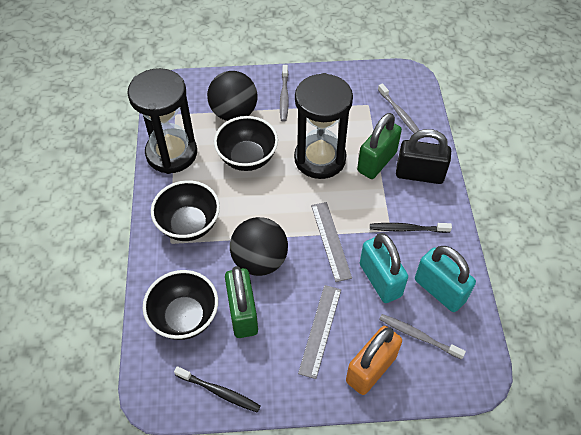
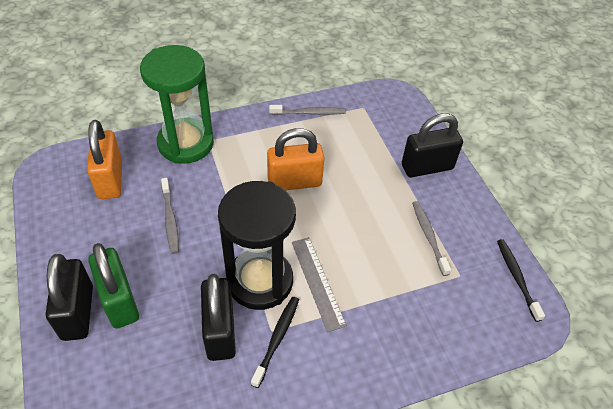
black ball: [207,71,257,121] [230,217,288,276] = 2 -> none = 0
black bowl: [143,270,218,340] [151,180,220,241] [214,116,278,171] = 3 -> none = 0
black hourglass: [127,68,197,174] [294,73,353,179] = 2 -> [218,181,296,310] = 1
black padlock: [396,129,451,184] = 1 -> [46,254,93,341] [201,274,236,361] [402,113,463,177] = 3
green hourglass: none = 0 -> [140,45,214,164] = 1
green padlock: [225,266,258,338] [357,113,402,179] = 2 -> [88,243,139,329] = 1
grey ruler: [298,285,341,379] [311,202,352,282] = 2 -> [292,237,347,332] = 1
orange padlock: [346,326,402,395] = 1 -> [87,120,122,199] [267,128,325,191] = 2
turquoise padlock: [360,233,408,303] [415,246,476,312] = 2 -> none = 0

